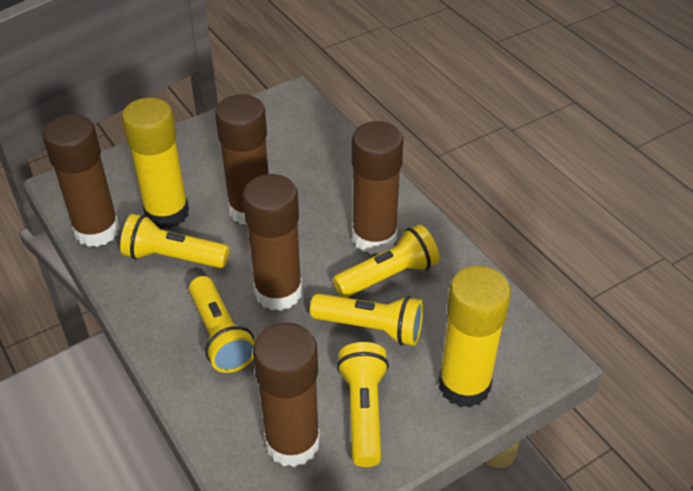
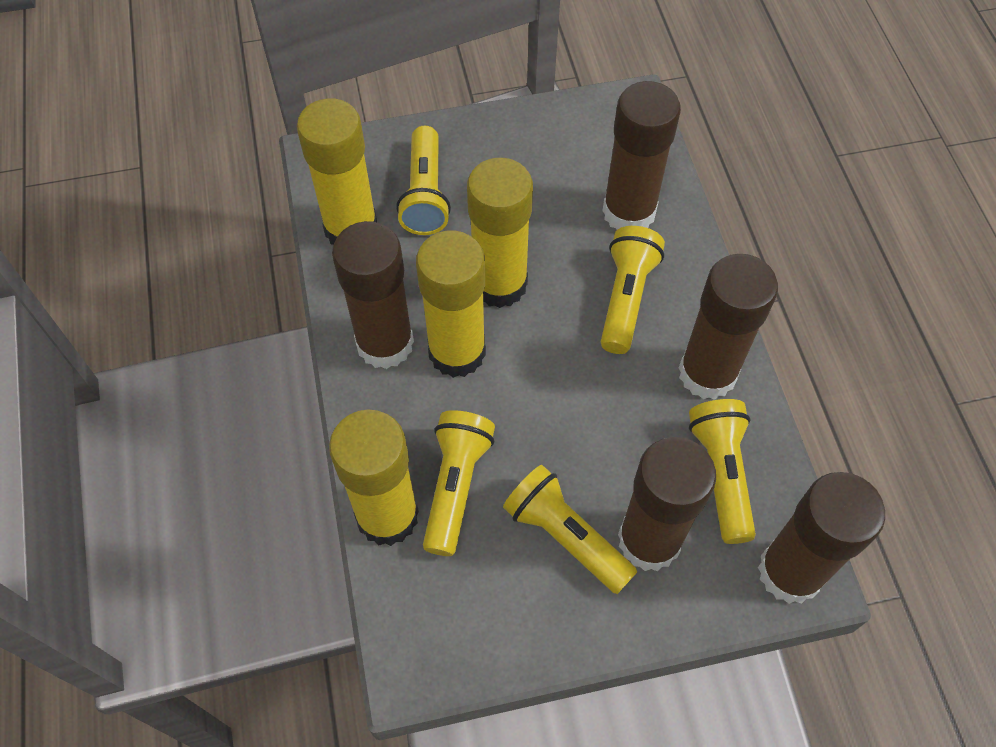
yellow glue stick: [122,98,189,229] [439,266,511,408] = 2 -> [297,98,377,245] [329,410,419,546] [416,231,486,378] [467,158,533,308] = 4

